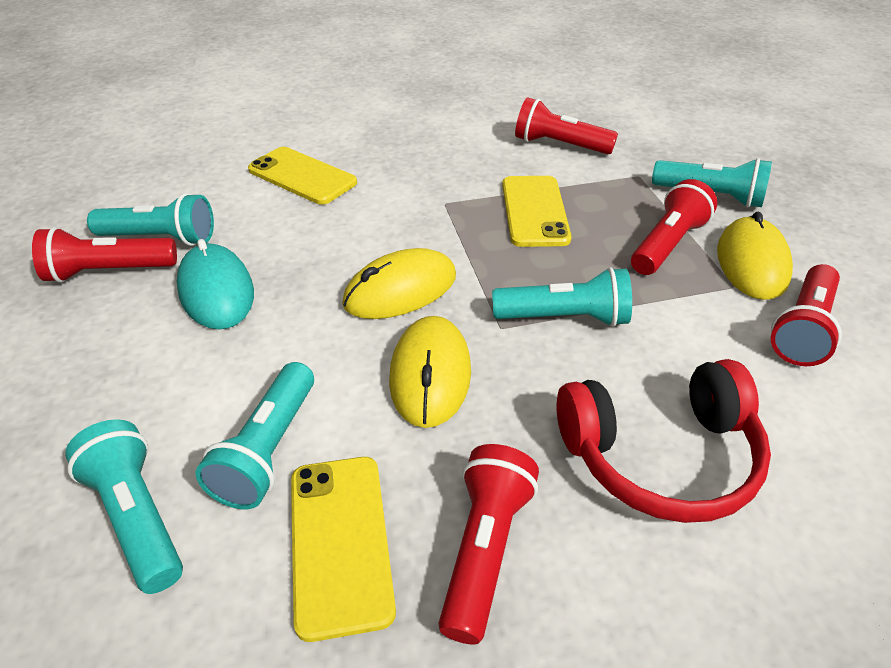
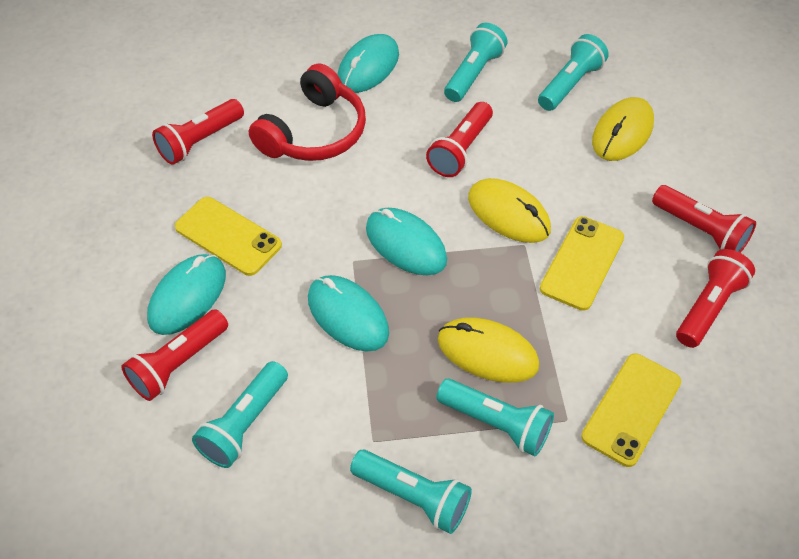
turquoise mouse: [177,239,254,329] = 1 -> [147,254,226,335] [308,275,389,352] [338,34,399,93] [366,208,447,275] = 4

